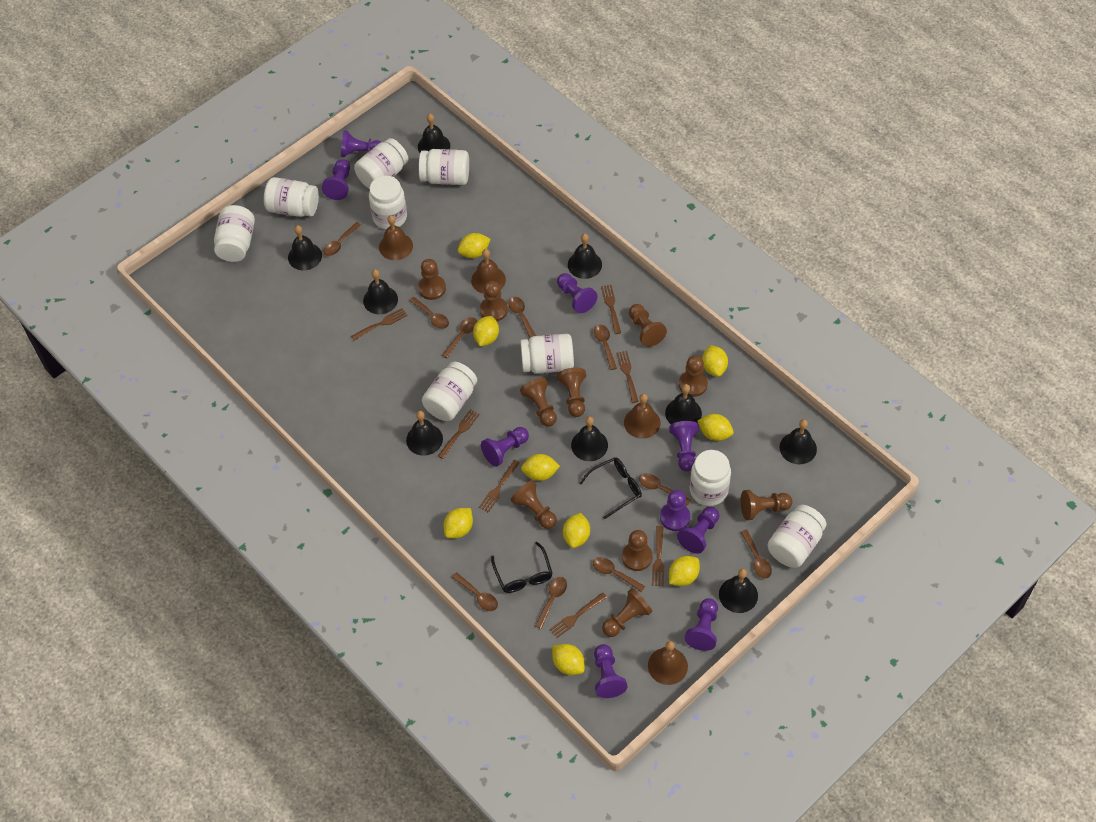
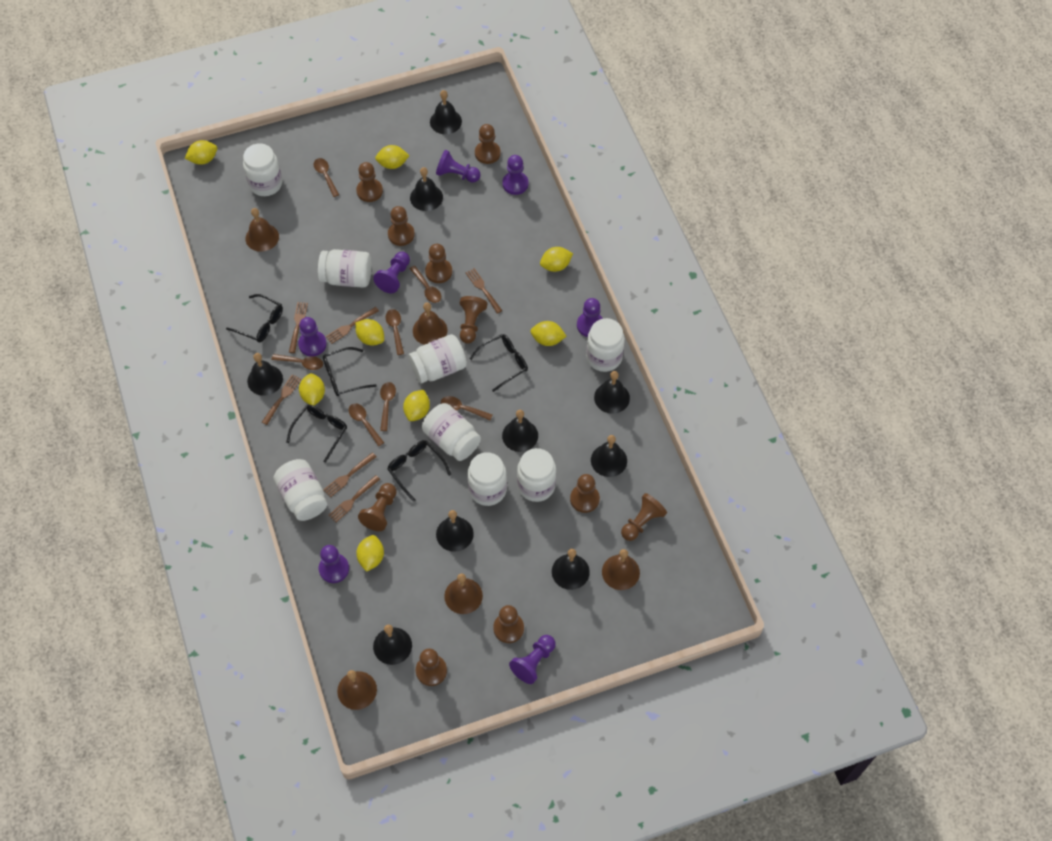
black glasses: [491,542,553,593] [580,457,642,519] = 2 -> [226,294,283,342] [286,405,347,463] [323,347,377,396] [387,440,451,502] [470,334,528,392] = 5
brown bell: [379,215,413,260] [471,249,506,294] [624,394,661,439] [648,641,688,685] = 4 -> [245,208,279,252] [337,670,377,710] [413,302,447,345] [444,573,483,614] [602,549,640,590] = 5
brown fork: [351,308,407,340] [438,409,480,459] [479,460,520,513] [549,592,607,638] [601,285,621,334] [616,351,639,403] [652,526,664,586] = 7 -> [262,374,301,425] [289,302,308,353] [323,452,376,498] [326,307,379,344] [328,475,380,522] [465,268,502,314] = 6
brown spoon: [323,222,361,256] [409,297,449,329] [442,317,477,359] [452,572,498,611] [508,297,536,338] [535,577,567,629] [593,557,645,592] [594,325,617,370] [639,473,691,506] [741,529,772,579] = 10 -> [272,354,323,370] [314,158,339,197] [349,403,384,446] [380,382,396,431] [385,309,404,355] [410,266,441,303] [441,396,493,420] = 7
purple pawn: [322,159,350,200] [341,130,381,157] [481,427,529,467] [557,273,598,313] [594,644,627,698] [660,490,690,531] [669,421,699,472] [677,507,719,554] [685,598,718,651] = 9 -> [298,317,327,356] [319,545,349,583] [373,252,410,293] [436,150,481,183] [502,155,528,195] [509,635,556,684] [577,298,603,337] = 7
white jar: [214,205,255,262] [264,177,319,217] [354,138,409,189] [369,176,407,230] [419,149,469,185] [422,362,477,421] [520,334,574,374] [690,450,731,506] [767,505,827,568] = 9 -> [243,143,282,196] [273,459,327,521] [318,249,371,288] [408,334,467,383] [422,403,481,461] [467,452,507,506] [517,448,556,502] [586,318,625,372] = 8
yellow lemon: [443,508,473,538] [458,233,491,258] [473,316,499,346] [521,454,560,481] [552,644,585,675] [563,513,590,548] [669,556,700,586] [697,414,734,441] [702,345,728,377] = 9 -> [185,140,217,165] [299,373,325,406] [355,319,384,346] [356,535,384,572] [375,145,409,169] [403,390,430,421] [530,321,567,346] [540,247,573,272] = 8

